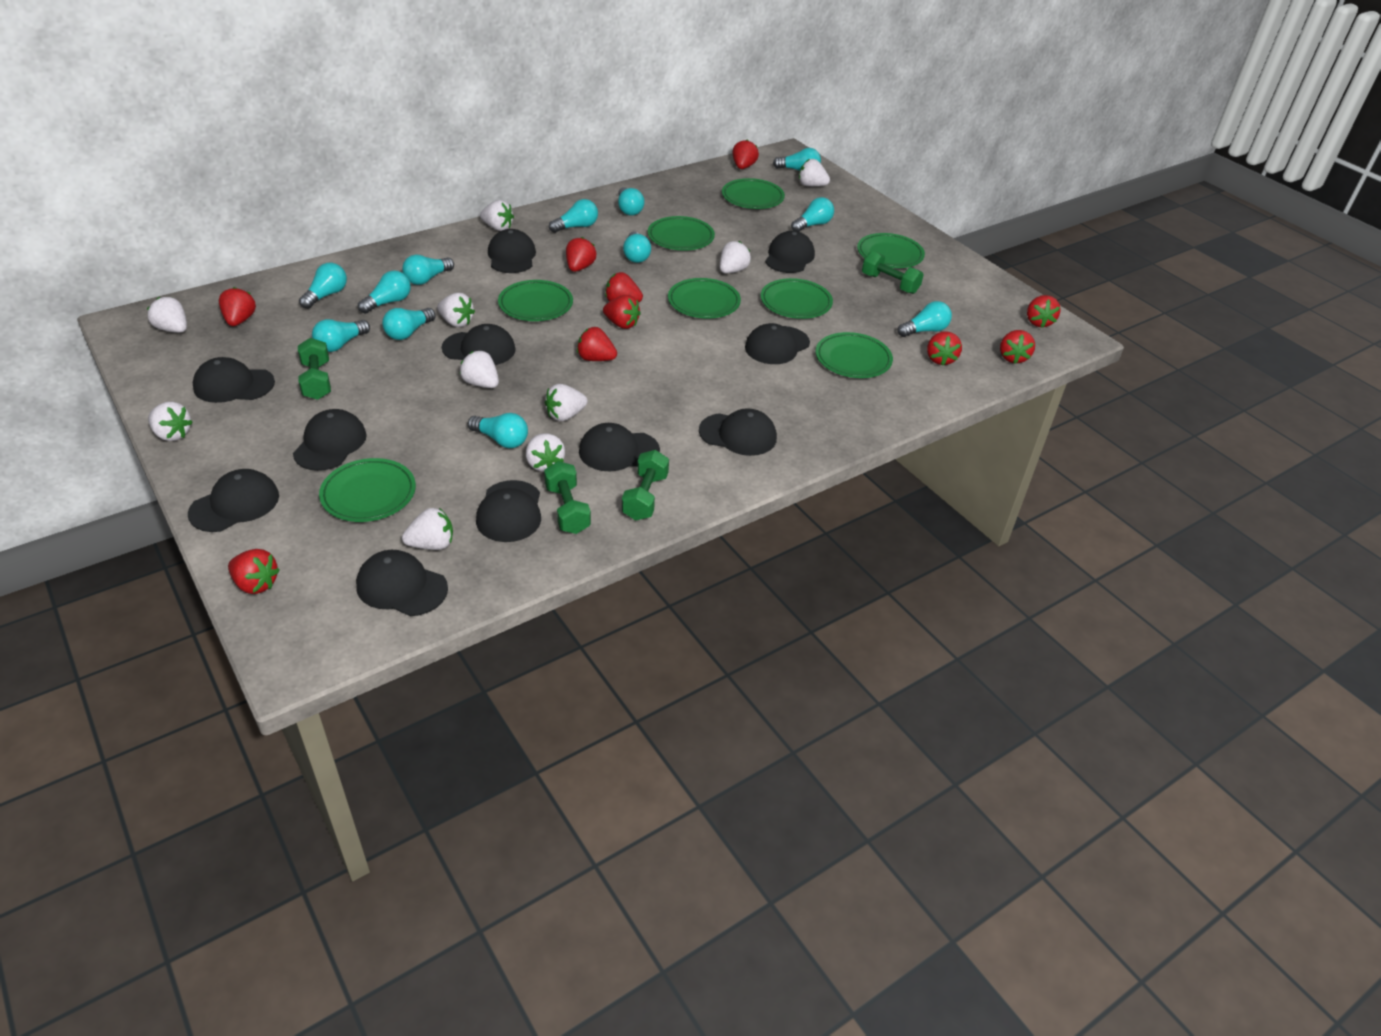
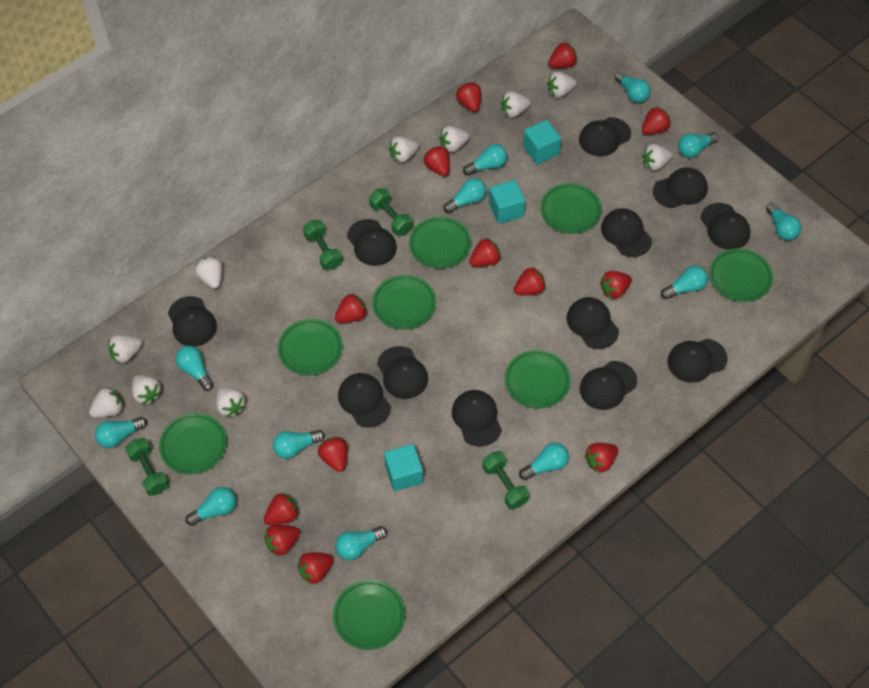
black cap: [188,469,279,532] [193,357,275,403] [293,409,367,471] [356,550,448,616] [442,324,516,365] [476,480,541,542] [488,229,536,273] [579,423,660,471] [699,408,777,456] [745,323,810,364] [765,231,815,273] = 11 -> [168,296,217,347] [338,373,391,427] [347,219,397,266] [377,346,428,399] [452,390,502,447] [566,297,619,349] [579,117,631,157] [580,361,637,410] [601,208,652,257] [653,167,708,208] [668,339,727,383] [701,203,750,250] = 12
red strawberry: [219,287,256,326] [228,549,280,594] [566,237,596,272] [577,327,617,361] [603,295,641,329] [605,272,643,302] [732,140,759,169] [927,331,962,366] [1000,330,1035,364] [1027,295,1061,327] = 10 -> [264,493,299,525] [264,525,300,556] [298,553,333,584] [318,437,347,472] [335,293,367,323] [424,146,450,176] [456,83,481,112] [469,238,501,267] [513,267,546,295] [548,42,577,68] [585,443,618,472] [600,271,632,299] [642,107,671,135] = 13
turquoise cube: none = 0 -> [384,444,423,491] [489,180,525,224] [523,120,561,165] = 3

